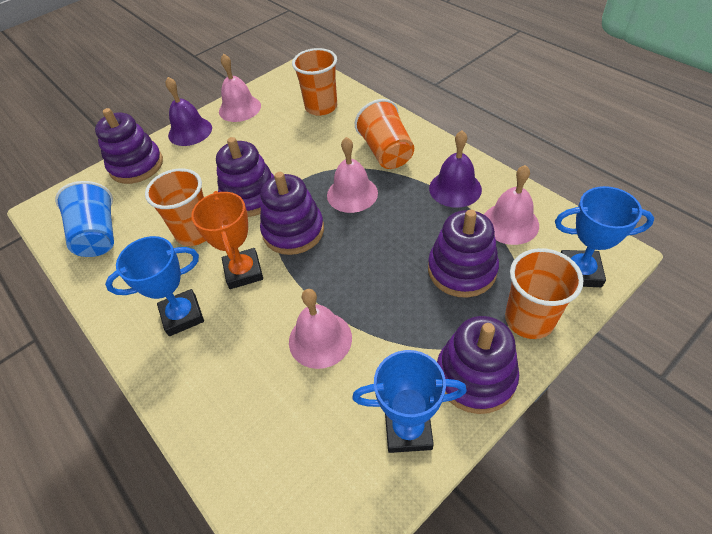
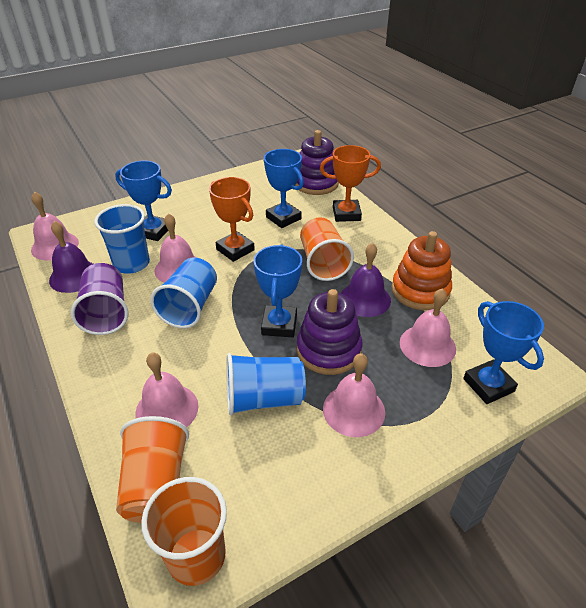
blue cup: [55,181,114,257] = 1 -> [94,204,150,274] [150,257,217,328] [226,353,306,416] = 3
blue trophy: [105,236,204,336] [352,350,467,453] [555,186,654,287] = 3 -> [115,161,172,241] [254,245,302,337] [264,149,304,228] [463,301,544,404] = 4
orange cup: [145,168,206,246] [292,48,337,116] [355,99,414,169] [505,248,584,339] = 4 -> [116,416,189,523] [141,477,227,586] [300,217,354,281] = 3
orange stacking toy: none = 0 -> [392,231,452,310] = 1
orange trophy: [191,191,263,289] = 1 -> [209,177,255,262] [320,145,381,222] = 2
pink bell: [219,54,261,122] [289,289,352,369] [327,137,378,213] [484,165,539,245] = 4 -> [31,192,79,261] [135,353,199,428] [155,213,197,283] [323,353,385,437] [400,288,456,367] = 5
purple cup: none = 0 -> [71,263,129,335] = 1
purple stacking toy: [95,108,163,184] [216,137,274,217] [260,172,324,255] [428,210,499,298] [437,316,519,414] = 5 -> [295,130,339,195] [297,289,363,375] = 2

